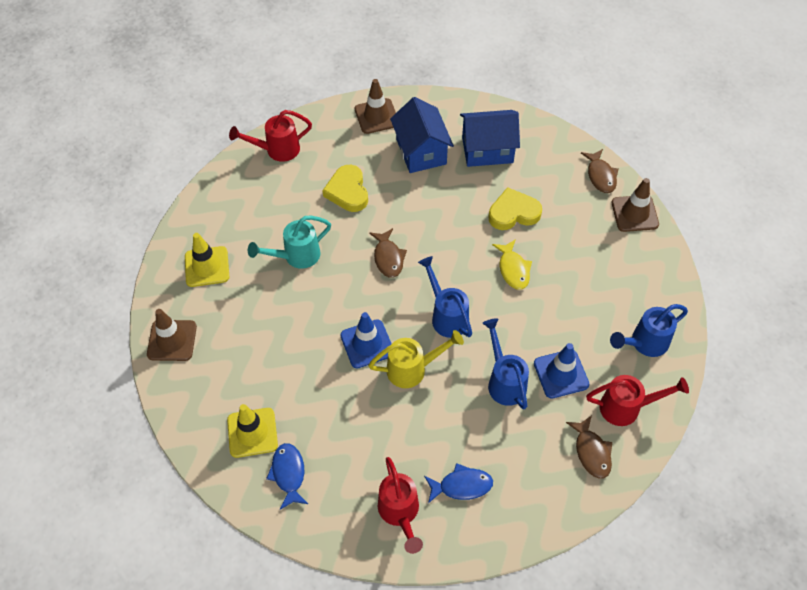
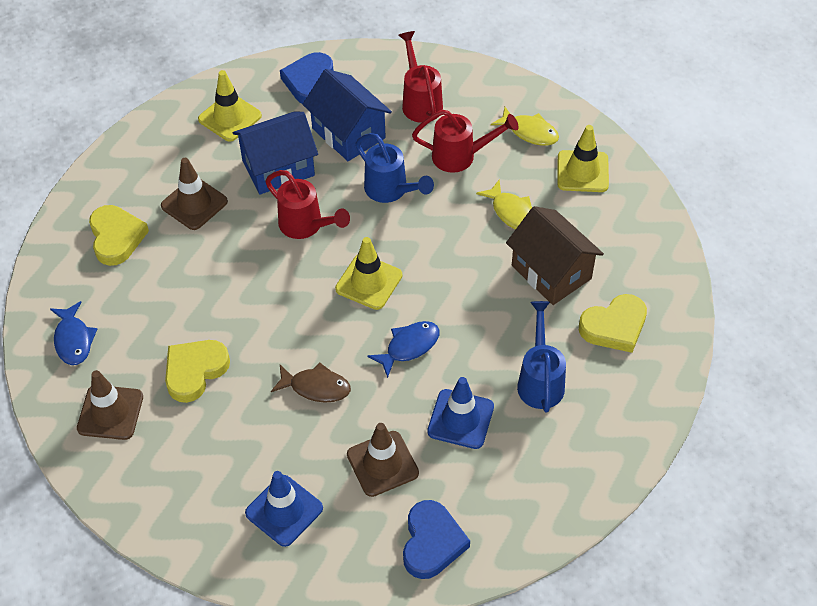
blue heart: none = 0 -> [280,52,333,104] [403,500,470,579] = 2
blue watering can: [418,256,472,338] [483,318,529,409] [610,304,688,357] = 3 -> [356,133,434,203] [517,301,566,413] = 2
brown fish: [369,228,407,278] [566,415,612,478] [581,149,619,193] = 3 -> [271,362,351,403] = 1
brown house: none = 0 -> [506,206,604,305] = 1
turquoise watering can: [248,216,331,269] = 1 -> none = 0
yellow fish: [492,239,532,290] = 1 -> [476,180,532,230] [491,107,559,146] = 2
yellow heart: [322,165,368,212] [488,187,542,230] = 2 -> [89,205,149,266] [165,340,230,403] [579,294,647,353] = 3
yellow traffic cone: [185,233,229,287] [227,404,278,458] = 2 -> [198,70,262,142] [335,237,402,310] [557,125,609,192] = 3
yellow watering can: [368,330,464,388] = 1 -> none = 0

